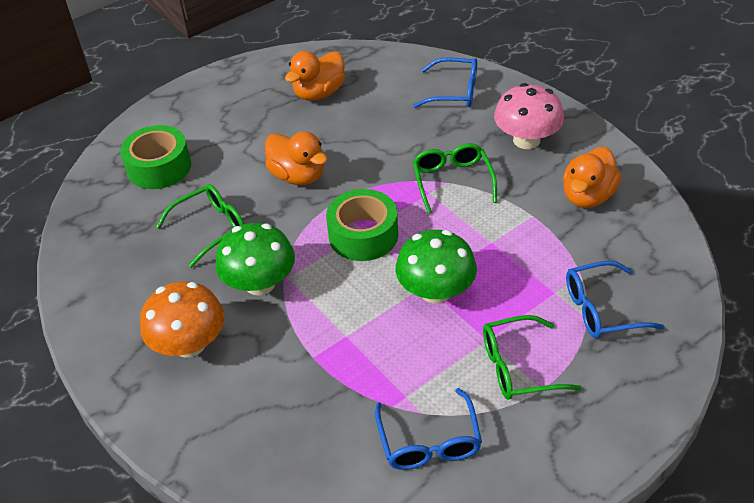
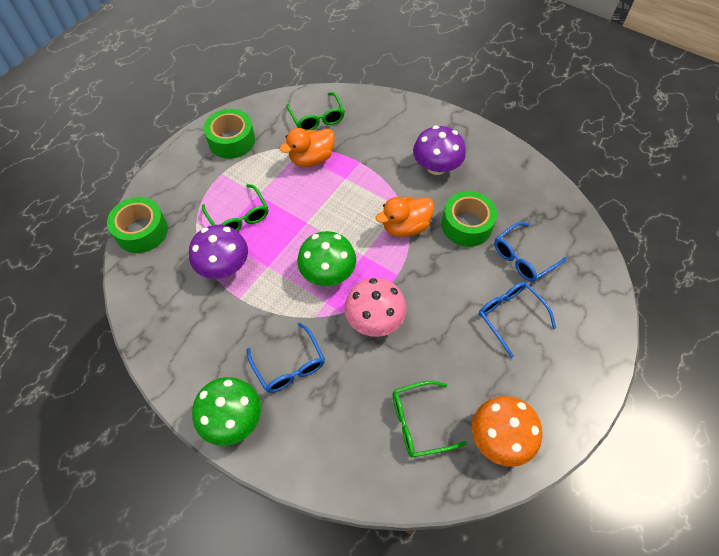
green tape: [120,125,191,189] [326,189,398,261] = 2 -> [107,197,168,253] [204,109,255,159] [441,191,497,247] = 3
orange duck: [265,131,328,185] [285,51,345,101] [563,147,621,208] = 3 -> [279,128,335,167] [375,197,434,237] = 2
purple mushroom: none = 0 -> [189,225,248,279] [413,125,466,175] = 2

